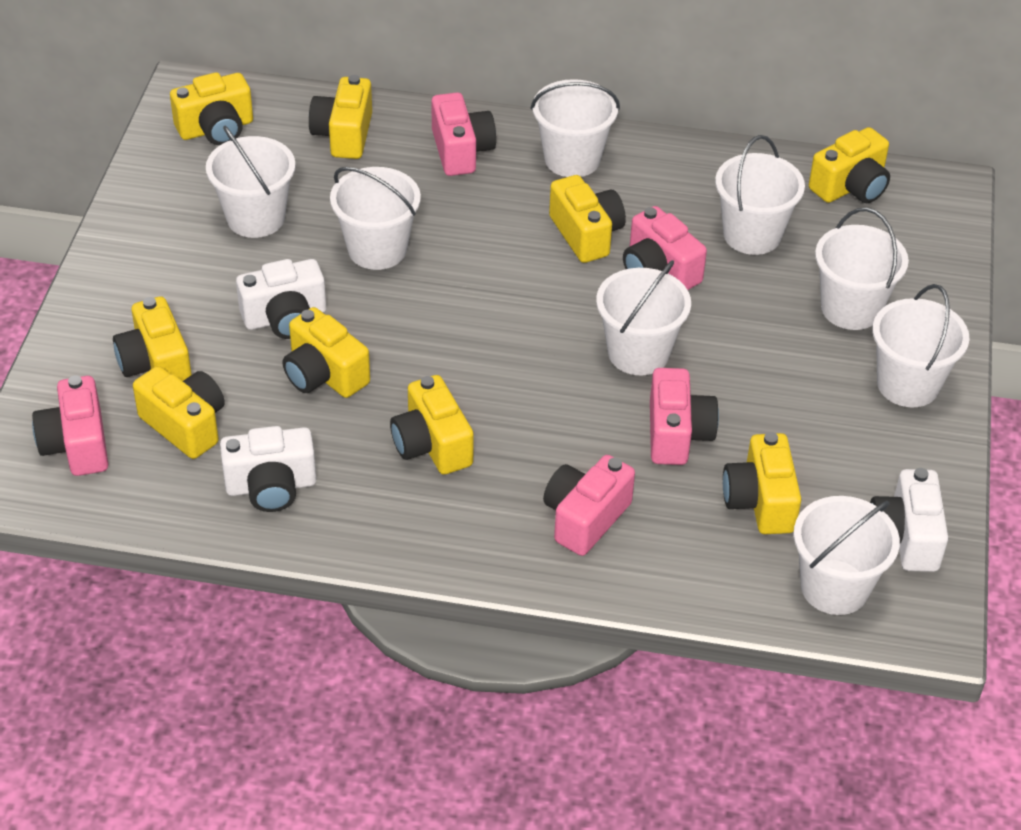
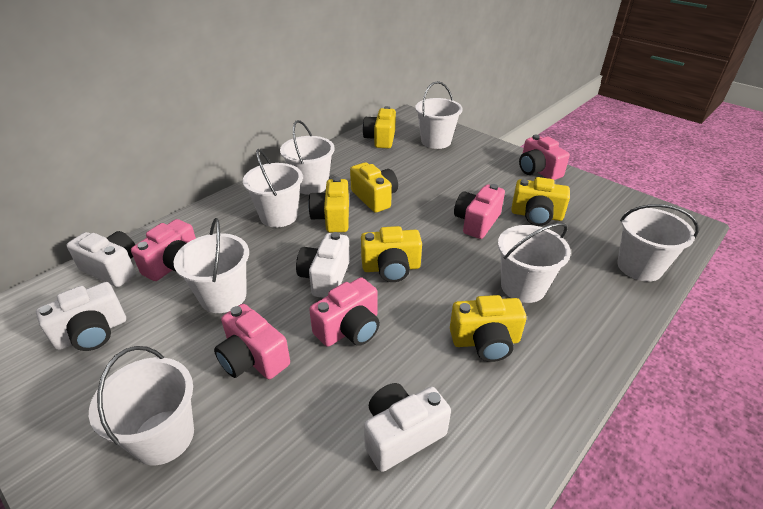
white bucket: [206,126,296,238] [330,167,421,270] [531,79,620,177] [596,260,691,375] [715,135,805,255] [794,496,900,615] [815,208,909,330] [872,284,970,407] = 8 -> [89,346,194,465] [173,218,249,313] [243,149,303,227] [280,120,335,195] [415,81,463,149] [498,223,571,303] [617,204,699,282] = 7
white camera: [220,426,316,512] [236,259,326,339] [870,468,948,572] = 3 -> [36,282,126,351] [67,231,136,287] [296,232,350,298] [364,383,451,472] = 4
yellow camera: [113,296,192,381] [133,366,224,459] [170,72,253,145] [283,307,370,398] [309,75,372,159] [390,375,474,475] [549,175,626,263] [723,432,801,534] [809,127,890,203] = 9 -> [308,177,349,232] [350,162,398,213] [361,226,422,282] [363,106,396,149] [450,295,527,362] [511,177,570,226] = 6

